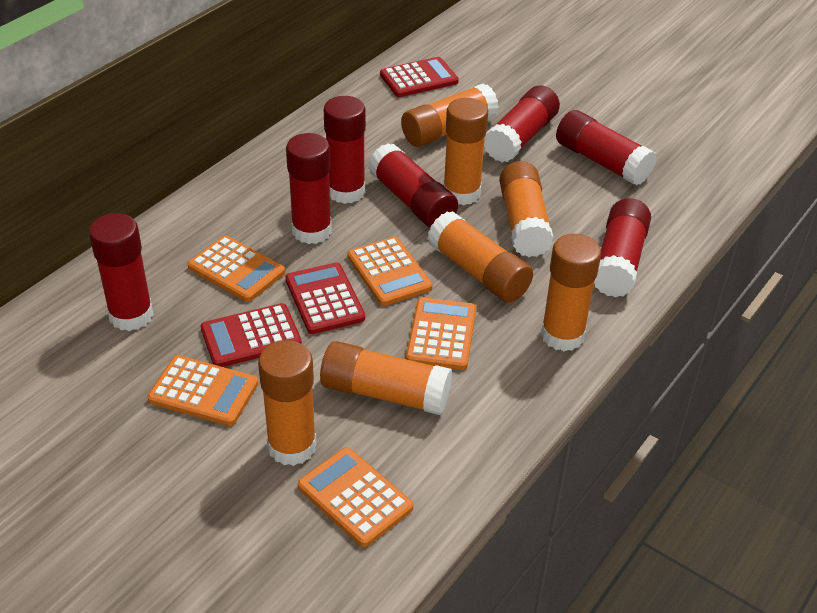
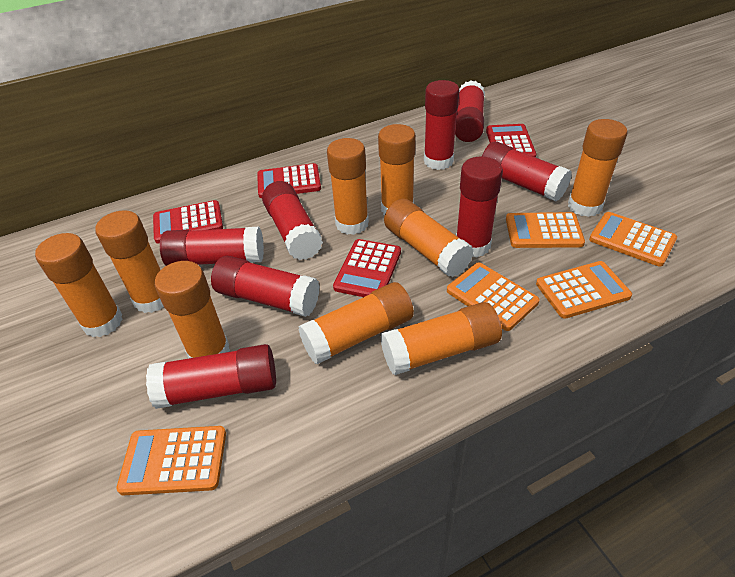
orange glue stick: [258,340,317,466] [320,341,452,415] [401,83,499,147] [428,211,533,302] [443,98,488,205] [499,161,554,257] [541,234,601,351] = 7 -> [35,233,123,337] [95,210,164,313] [155,261,230,359] [298,282,414,364] [327,138,369,235] [378,124,416,215] [380,302,502,375] [384,199,474,277] [568,119,628,217] = 9
red calculator: [201,303,302,367] [285,263,365,334] [380,57,459,97] = 3 -> [153,200,223,244] [257,163,321,198] [333,239,401,297] [486,124,536,158] = 4
red glue stick: [89,213,153,331] [286,133,332,244] [324,96,366,204] [368,143,458,228] [484,85,560,162] [556,110,657,186] [594,198,651,297] = 7 -> [146,344,276,409] [160,227,264,266] [211,256,320,317] [262,181,323,260] [424,80,460,170] [455,80,485,142] [456,157,503,257] [482,141,572,201] = 8

